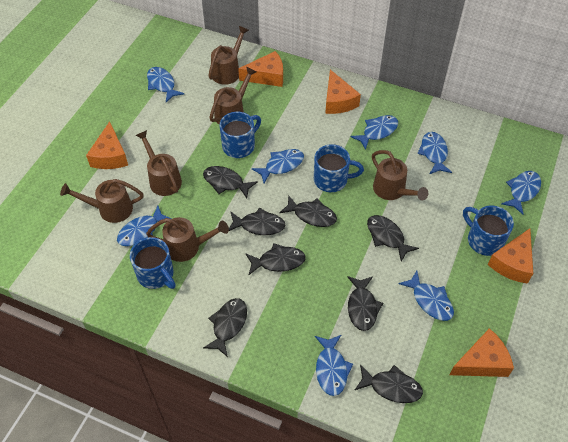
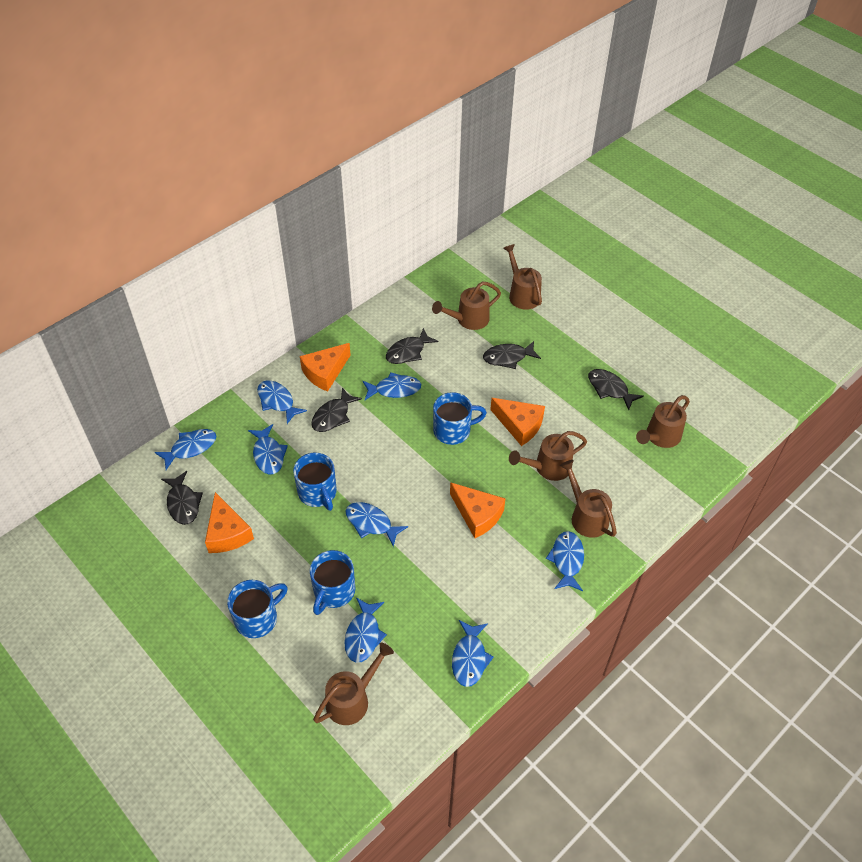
black fish: [203,166,258,198] [203,298,247,357] [229,208,286,235] [246,243,306,275] [279,195,337,227] [348,276,383,331] [355,365,423,403] [367,215,419,262] = 8 -> [161,471,203,525] [311,387,362,432] [386,328,439,364] [483,341,541,369] [588,369,644,410] = 5
orange cheese: [86,121,128,169] [238,51,283,87] [325,70,361,114] [449,328,514,377] [488,229,533,284] = 5 -> [205,492,254,553] [300,343,351,392] [450,482,506,538] [490,398,545,446] = 4

